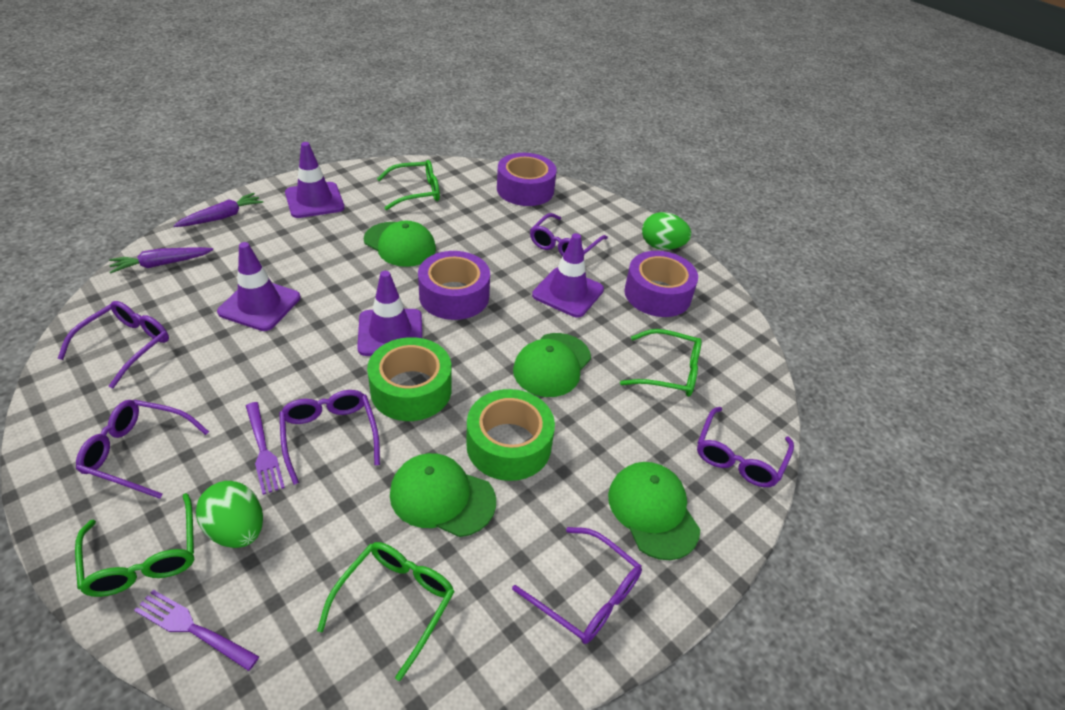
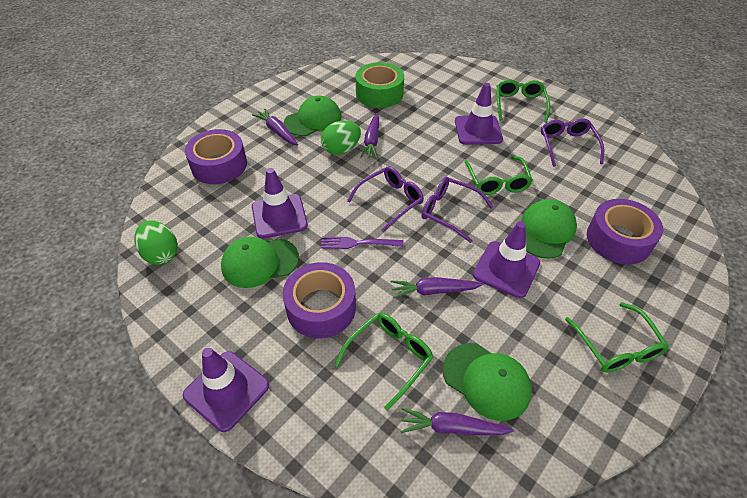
green tape: [367,337,452,421] [466,389,555,481] = 2 -> [355,62,404,108] = 1
purple carrot: [109,247,213,273] [173,193,263,227] = 2 -> [252,108,298,146] [360,113,379,159] [391,277,484,299] [400,408,514,435] = 4
purple fork: [134,590,259,671] [246,402,285,495] = 2 -> [321,236,403,249] = 1
purple glasses: [57,301,169,389] [76,400,209,499] [279,390,380,485] [512,527,642,644] [530,213,608,256] [697,407,794,487] = 6 -> [347,166,424,232] [422,177,494,243] [541,118,604,167] = 3

